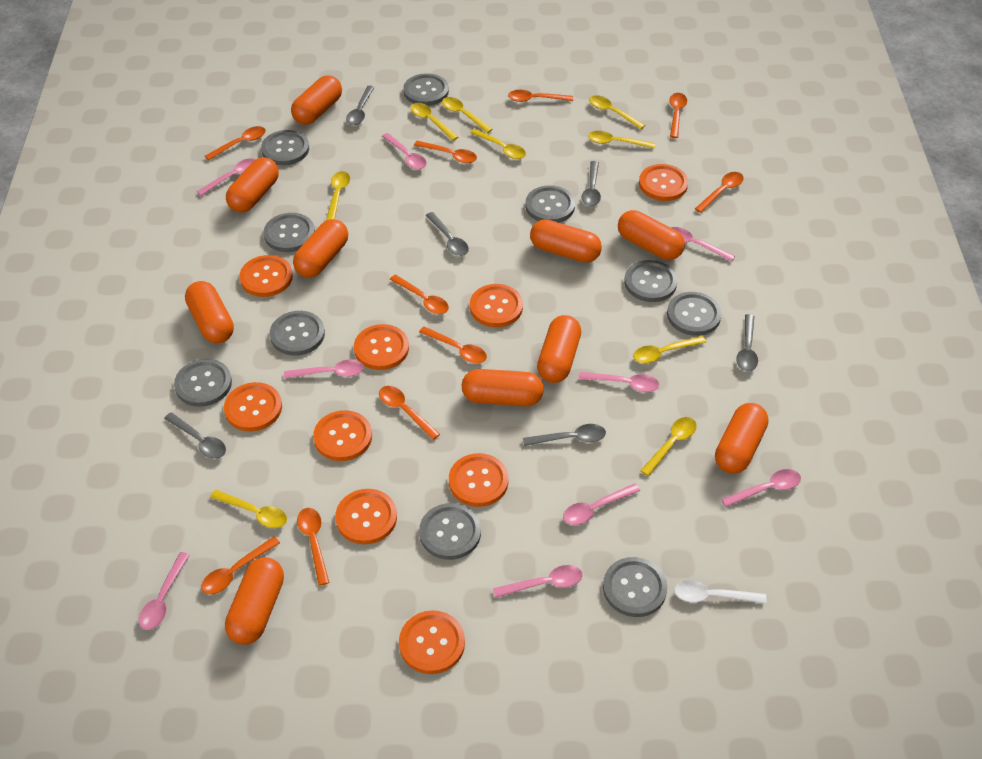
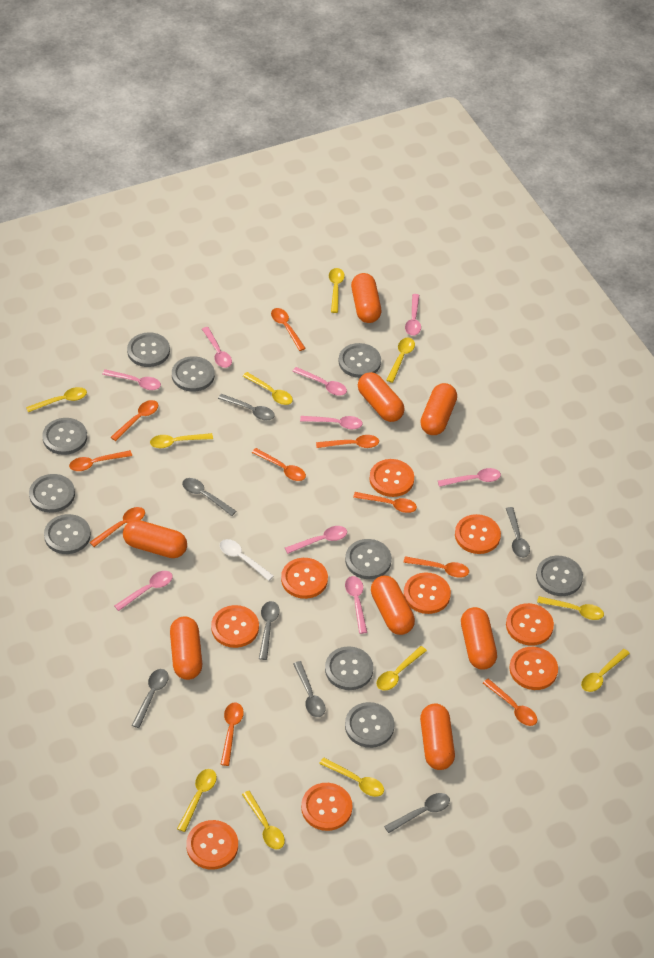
grey spoon: [164,412,226,459] [346,86,375,125] [426,212,469,256] [523,424,606,446] [582,161,601,206] [736,314,758,371] = 6 -> [132,669,169,728] [182,478,236,516] [218,394,275,420] [259,601,280,660] [293,661,325,717] [384,793,450,833] [506,507,530,558] = 7
orange capsule: [185,281,234,343] [225,557,284,645] [226,157,279,213] [291,75,342,125] [293,219,348,278] [462,369,544,406] [530,219,602,263] [537,315,581,383] [618,210,685,260] [715,403,769,474] = 10 -> [123,520,187,558] [170,617,202,680] [351,273,381,323] [358,372,405,422] [371,576,415,635] [420,383,457,435] [420,704,455,770] [461,607,497,670] = 8
yellow spoon: [210,490,287,528] [326,171,350,220] [411,103,458,141] [442,97,493,133] [470,129,526,159] [588,131,655,149] [589,95,645,129] [633,336,706,363] [640,417,697,476] = 9 -> [26,387,87,412] [150,433,213,448] [177,769,217,832] [242,791,285,849] [243,372,293,405] [319,758,384,797] [329,268,345,313] [377,646,427,691] [386,338,415,383] [537,596,604,620] [581,649,630,692] = 11

